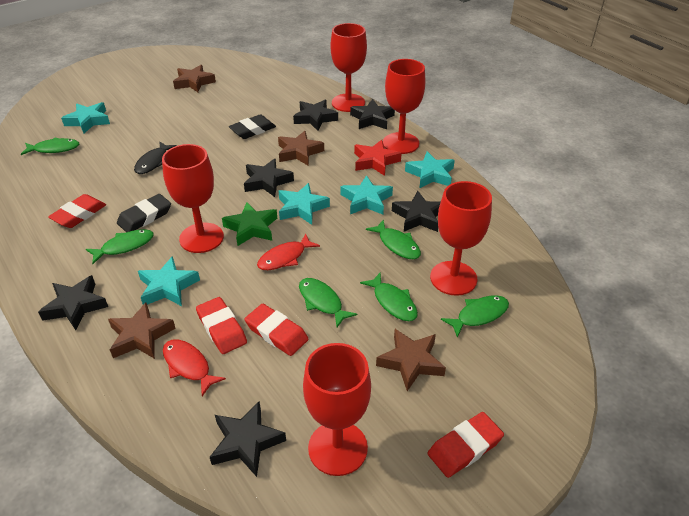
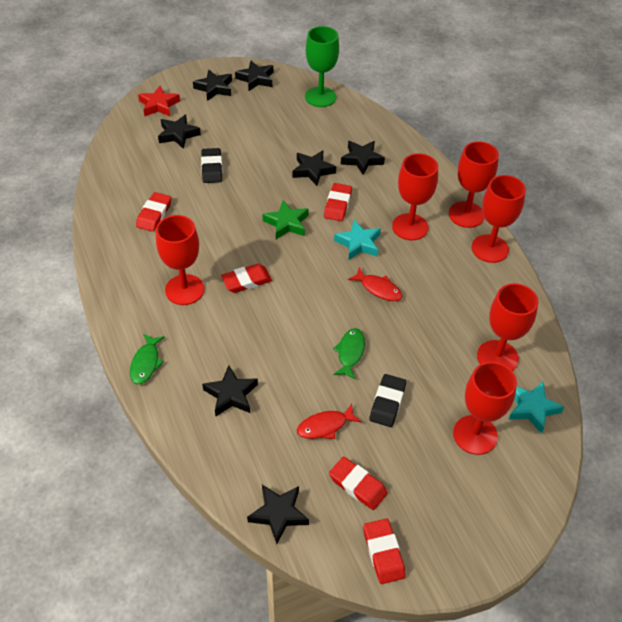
black fish: [134,142,177,174] = 1 -> none = 0
black star: [38,275,108,330] [210,401,286,477] [244,158,294,197] [293,100,338,131] [350,99,395,129] [392,191,440,232] = 6 -> [158,115,201,149] [193,69,232,101] [202,365,258,416] [235,61,273,91] [247,485,309,544] [293,150,336,186] [341,141,385,175] = 7
brown star: [108,302,176,359] [173,65,216,92] [278,131,324,166] [376,329,446,391] = 4 -> none = 0
green fish: [21,137,79,155] [86,229,154,264] [299,278,357,327] [360,273,418,321] [366,220,421,259] [441,295,509,338] = 6 -> [130,333,165,384] [333,328,365,380] = 2
green goblet: none = 0 -> [305,26,339,107] = 1
red eraser: [48,194,106,228] [196,297,247,354] [245,304,309,356] [428,412,504,478] = 4 -> [136,192,171,232] [221,264,272,293] [324,183,352,221] [329,457,388,510] [363,519,406,584] = 5
red goblet: [162,144,224,253] [303,343,371,476] [330,23,367,112] [383,59,425,154] [430,181,492,296] = 5 -> [156,215,204,305] [392,153,438,241] [449,141,499,228] [453,362,517,455] [472,175,526,263] [477,283,539,371] = 6
turquoise star: [61,102,110,133] [138,256,200,306] [279,183,330,225] [341,175,393,215] [405,151,455,188] = 5 -> [334,220,381,260] [508,381,564,434] = 2

